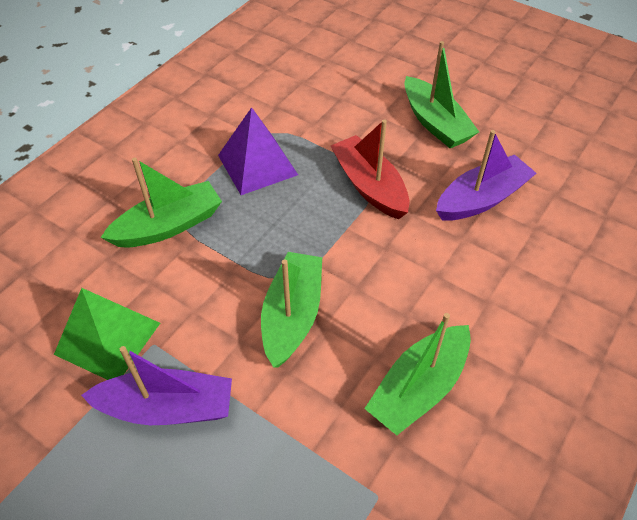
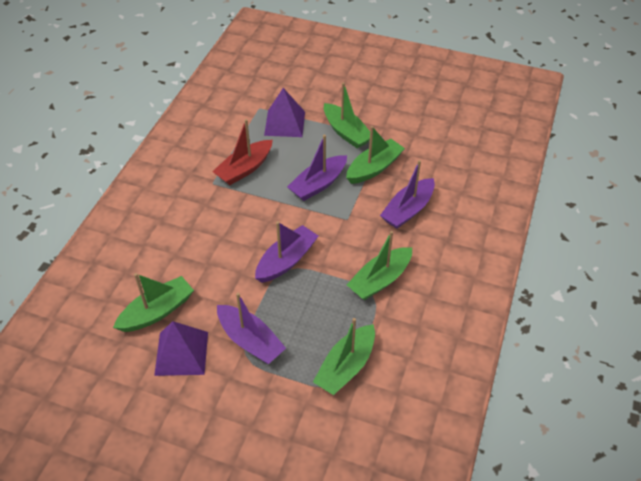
green boat: [100,157,222,248] [261,252,322,368] [364,313,471,435] [404,41,479,148] = 4 -> [113,273,194,332] [313,318,375,395] [324,82,370,148] [346,126,405,184] [346,231,412,300] = 5
green pyramid: [54,288,160,380] = 1 -> none = 0
purple boat: [81,346,232,425] [436,130,537,221] = 2 -> [217,293,286,364] [255,221,318,283] [287,135,347,201] [380,160,435,229] = 4
purple pyramid: [218,107,298,195] = 1 -> [154,321,208,376] [264,88,305,137] = 2

